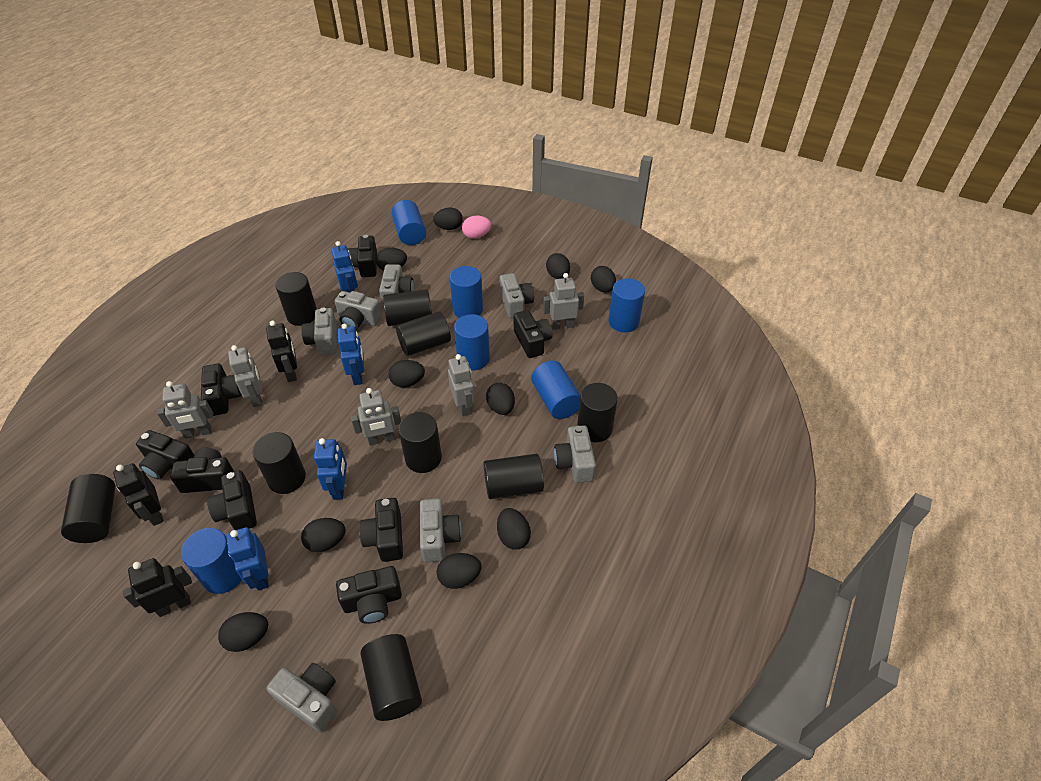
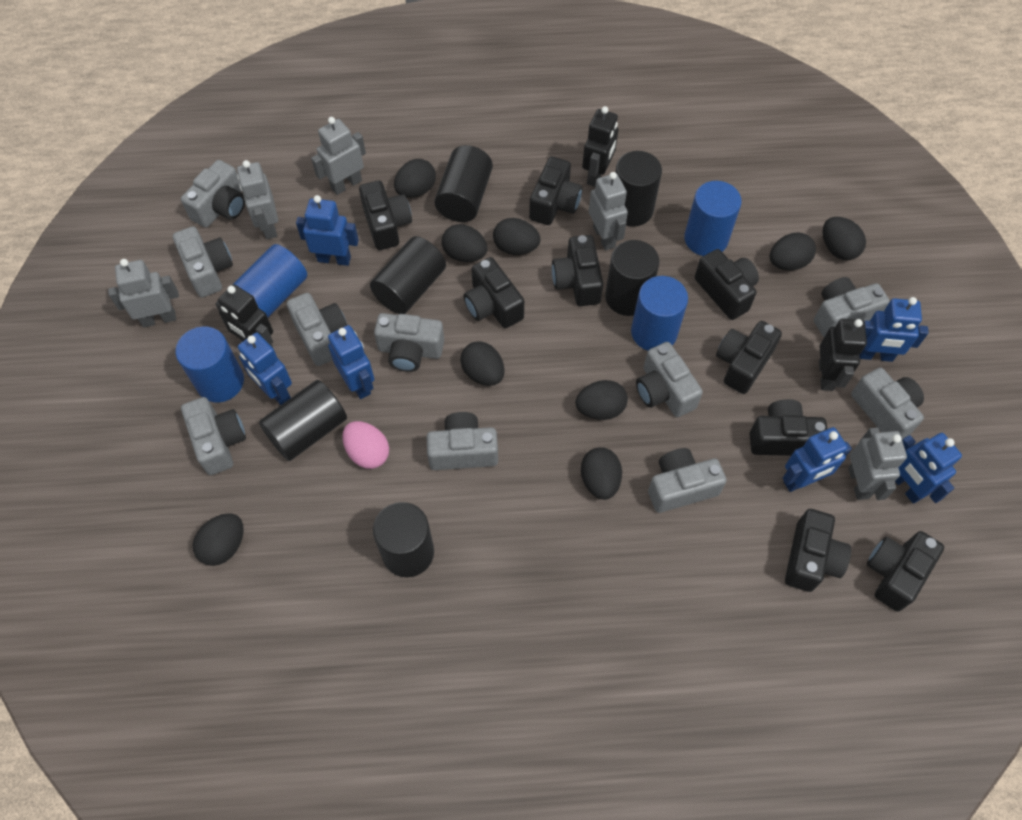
black camera: [136,430,194,480] [170,448,234,493] [201,364,242,416] [207,470,257,530] [336,566,402,624] [347,235,377,277] [359,498,403,562] [514,310,552,358] = 8 -> [359,180,412,250] [464,257,524,328] [529,157,583,225] [552,235,603,306] [695,249,759,320] [716,321,782,394] [750,399,827,456] [785,509,851,592] [867,531,944,612] = 9
black cylinder: [61,474,116,543] [252,432,306,494] [275,272,317,326] [360,634,422,721] [383,289,432,326] [396,311,451,356] [398,412,442,473] [484,454,544,499] [577,383,618,442] = 9 -> [259,380,347,461] [370,236,446,314] [373,502,434,577] [434,145,493,222] [605,240,660,316] [615,151,662,227] = 6
black egg: [218,612,268,652] [301,518,346,552] [376,248,407,271] [388,360,425,387] [433,208,463,230] [437,553,482,589] [486,382,515,415] [497,508,531,550] [546,253,570,279] [591,266,616,292] = 10 -> [193,513,244,566] [394,159,436,198] [442,224,487,262] [460,341,505,386] [493,218,541,255] [575,380,628,420] [581,447,622,500] [770,232,816,270] [823,217,866,260] = 9
blue cylinder: [181,528,242,594] [392,200,426,245] [450,266,483,318] [454,314,490,370] [531,361,580,419] [608,278,645,333] = 6 -> [175,326,244,402] [233,244,307,317] [631,276,688,351] [684,181,742,256] = 4
blue robot: [226,527,269,590] [314,438,347,500] [331,241,358,292] [338,324,364,385] = 4 -> [238,332,292,405] [296,195,359,266] [328,325,374,399] [783,427,852,492] [860,297,929,362] [895,433,962,504] = 6
grey camera: [266,663,337,733] [301,307,337,356] [335,291,382,330] [379,264,414,307] [420,498,462,562] [499,273,534,318] [554,425,596,483] = 7 -> [173,226,233,298] [181,160,245,227] [181,397,246,475] [287,293,347,366] [374,313,444,372] [427,412,498,470] [636,342,703,417] [648,448,727,513] [814,277,890,337] [851,368,924,439] = 10

